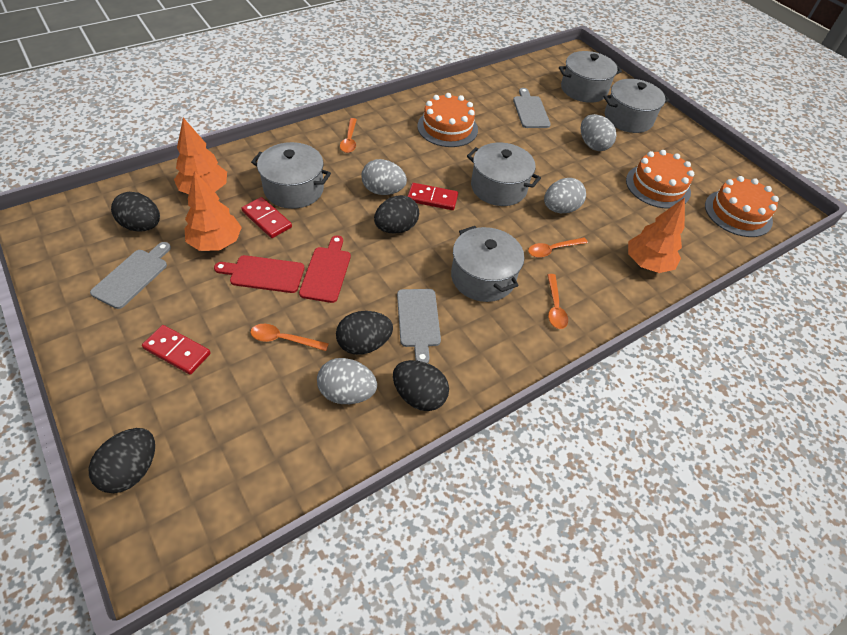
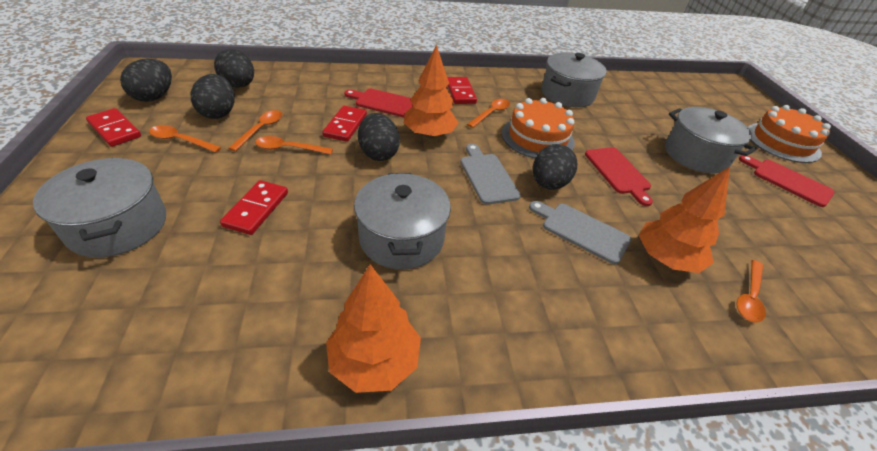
grey cutting board: [90,242,171,309] [397,289,441,363] [513,88,551,128] = 3 -> [460,144,521,204] [529,201,632,264] = 2
grey egg: [317,358,377,404] [361,159,407,195] [544,178,586,213] [581,114,617,151] = 4 -> none = 0
grey pot: [251,142,331,209] [451,226,524,302] [467,142,541,206] [559,51,622,103] [604,79,669,133] = 5 -> [33,158,166,258] [354,173,451,270] [542,53,607,107] [665,107,757,173] = 4
orange cake: [417,93,478,147] [626,150,694,209] [705,176,779,237] = 3 -> [502,98,575,159] [748,105,831,163] = 2
orange spoon: [250,324,329,351] [340,118,357,153] [528,237,588,258] [547,274,568,329] = 4 -> [149,125,221,152] [228,110,282,151] [255,136,333,154] [467,99,510,128] [737,260,766,323] = 5
red cutting board: [214,255,304,293] [299,235,351,303] = 2 -> [344,89,413,118] [585,147,653,206] [739,155,835,207] = 3
red domino: [142,325,211,375] [241,197,292,238] [407,183,458,210] = 3 -> [86,108,141,147] [220,180,288,235] [322,106,367,142] [447,77,477,104] = 4

